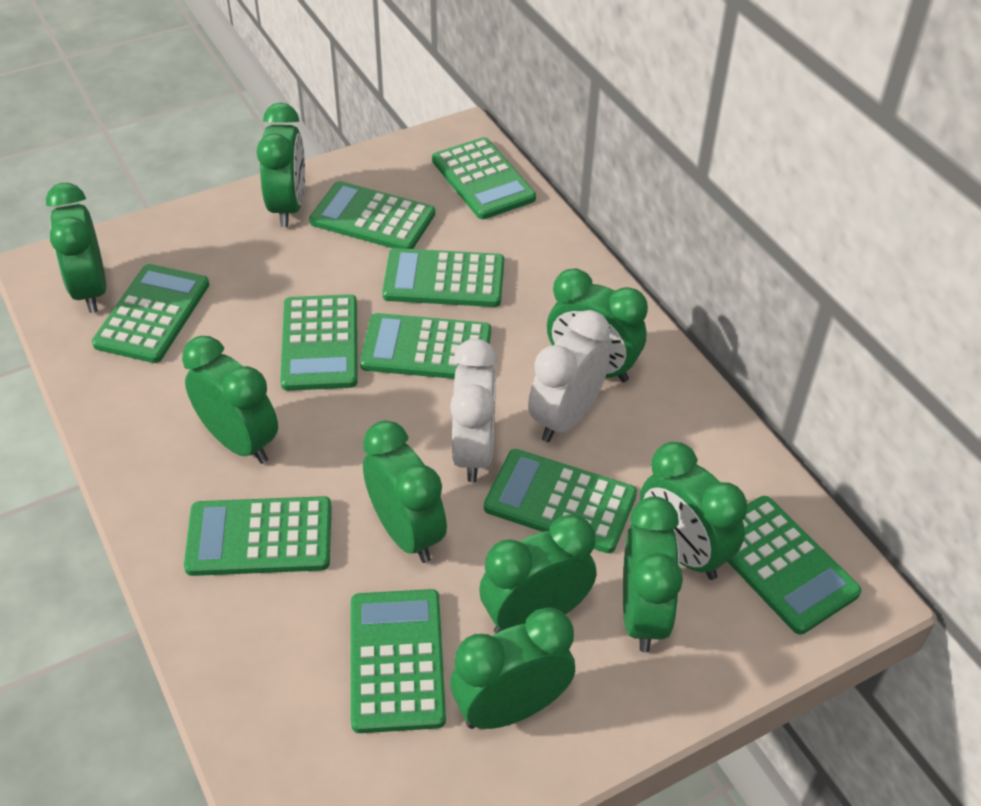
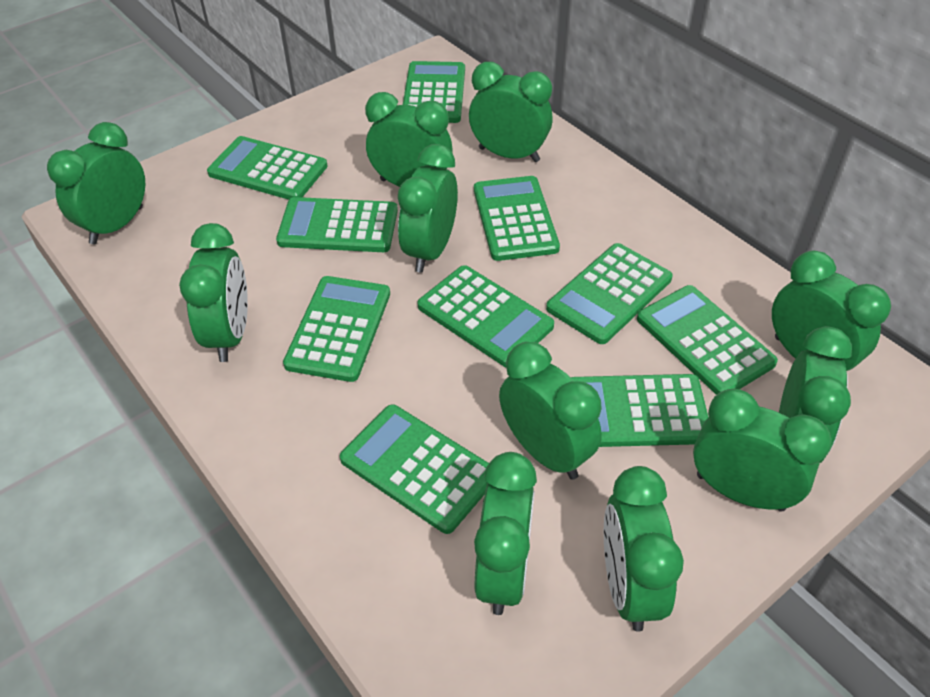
green clock: [46,183,106,313] [182,336,278,464] [257,103,305,227] [363,421,447,563] [450,607,575,729] [479,514,596,634] [547,269,648,382] [623,496,683,652] [640,442,747,580] = 9 -> [47,122,145,244] [179,223,248,362] [365,92,453,187] [398,144,458,273] [469,62,553,162] [474,452,537,615] [499,342,602,480] [604,466,684,632] [693,388,832,512] [772,251,891,371] [779,326,852,463] = 11
white clock: [450,339,497,482] [528,310,610,442] = 2 -> none = 0

